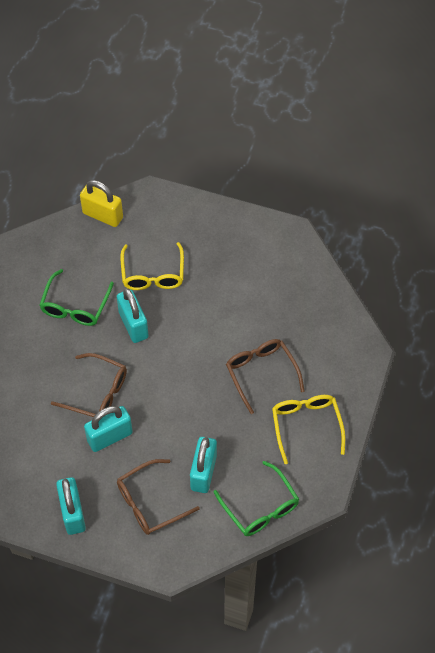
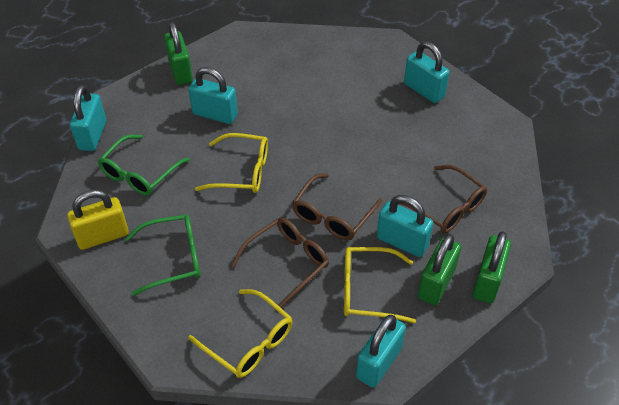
green padlock: none = 0 -> [164,22,193,85] [418,234,461,305] [472,231,511,304] = 3
turquoise padlock: [56,477,86,535] [84,406,133,452] [117,288,149,343] [190,437,217,493] = 4 -> [70,85,106,151] [188,67,238,124] [356,315,406,388] [377,195,433,257] [404,42,450,103] = 5
yellow glasses: [120,242,184,290] [272,395,345,464] = 2 -> [188,289,292,378] [195,133,268,193] [344,247,416,323] = 3

